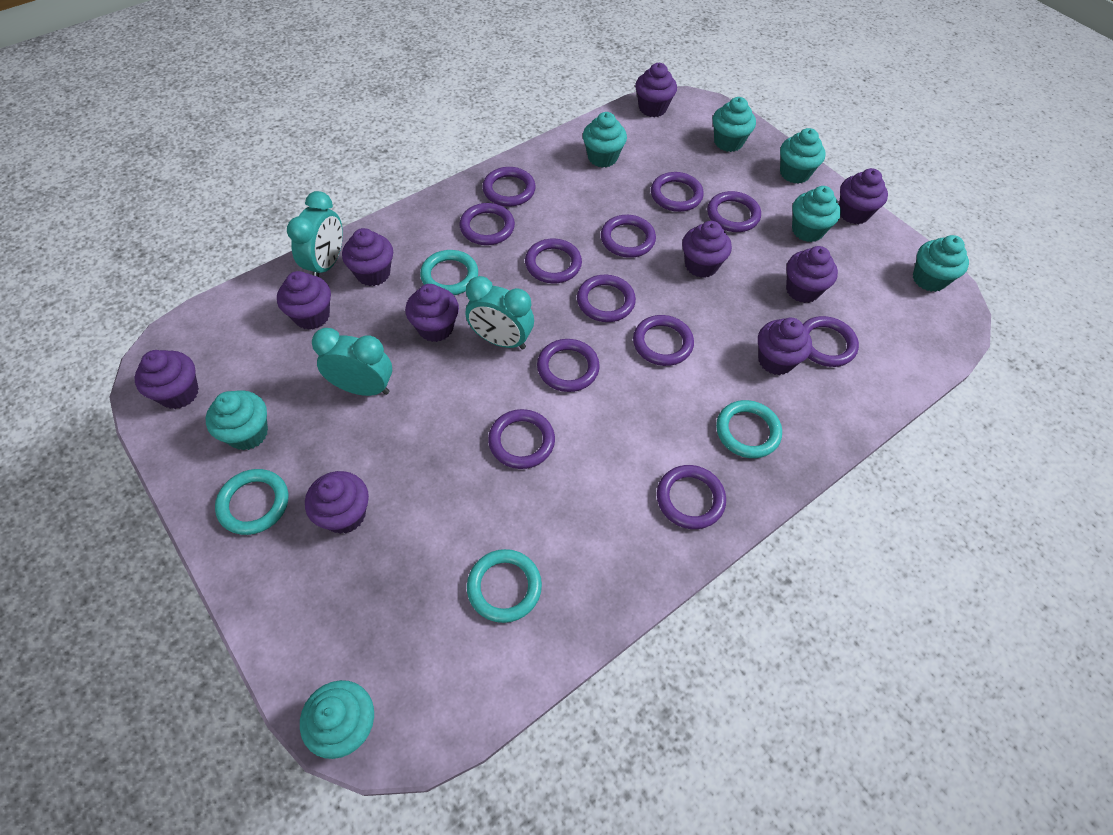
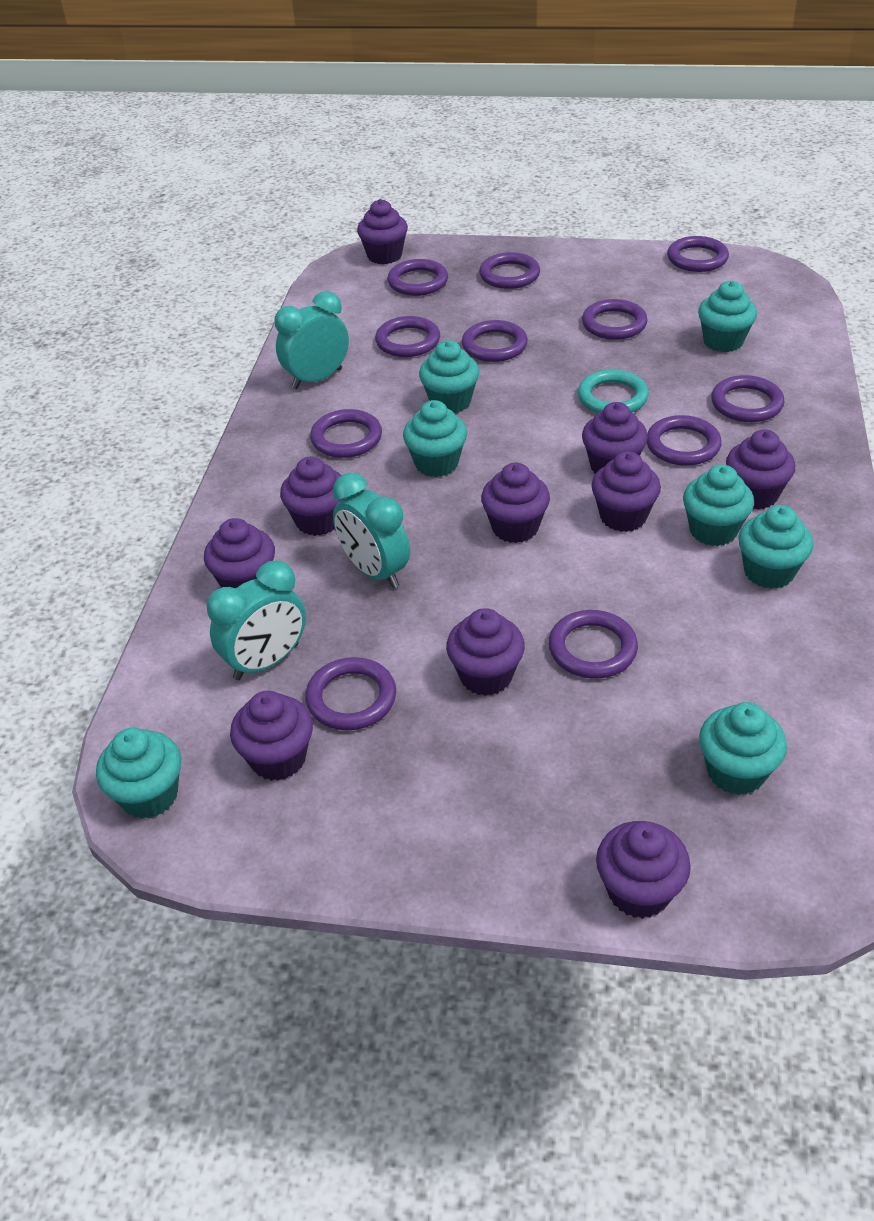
purple ring: [459,203,515,245] [482,167,536,207] [488,409,555,469] [525,239,582,283] [537,339,600,392] [577,275,636,322] [601,215,656,258] [633,315,694,366] [651,172,704,212] [657,465,726,529] [707,191,761,232] [803,316,859,367] = 12 -> [305,657,396,730] [310,409,382,458] [375,316,440,357] [387,259,448,296] [462,320,528,362] [479,252,540,289] [549,610,638,679] [582,299,648,340] [647,415,722,466] [667,236,729,272] [711,375,785,422] = 11
turquoise ring: [215,469,288,535] [420,250,478,295] [467,549,542,623] [716,400,782,458] = 4 -> [578,370,649,413] = 1

